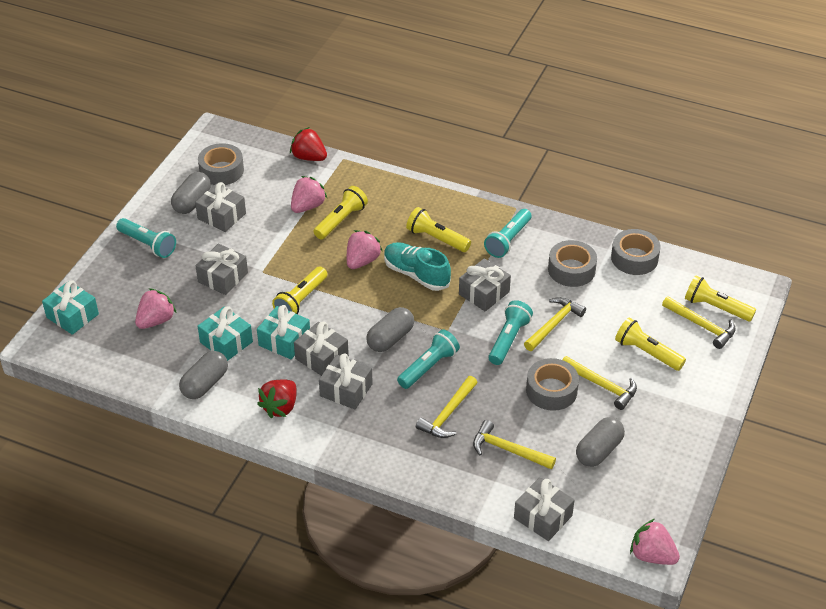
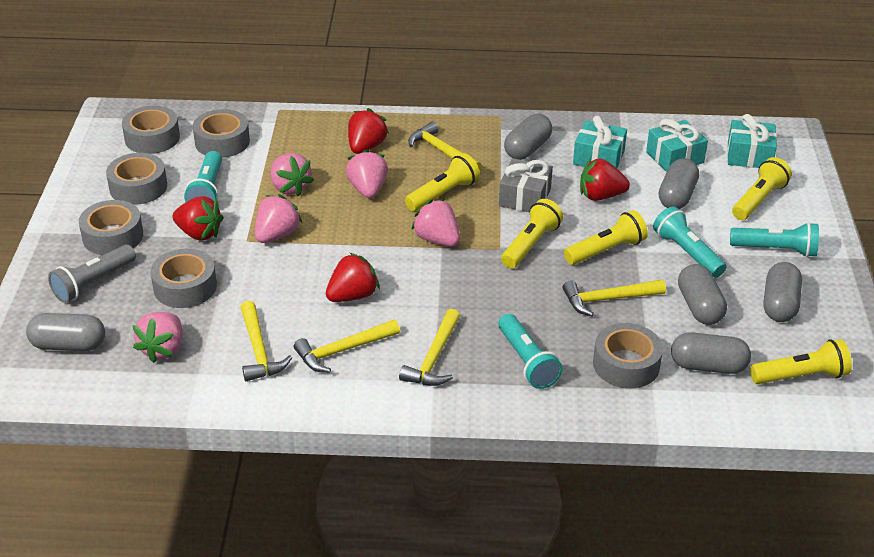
grey capsule: [171,172,211,214] [179,351,228,399] [366,307,414,352] [576,417,625,467] = 4 -> [26,313,105,351] [504,114,552,160] [659,158,699,209] [671,332,751,374] [678,264,727,325] [764,262,802,322] = 6
grey flashlight: none = 0 -> [48,245,136,303] = 1
grey gift: [195,182,246,232] [196,243,248,295] [294,322,349,376] [319,353,373,410] [459,259,511,311] [514,477,575,541] = 6 -> [499,158,553,212] = 1
grey tape: [198,143,244,185] [526,358,579,411] [548,240,597,287] [611,229,661,275] = 4 -> [79,200,143,255] [106,153,167,205] [122,106,180,154] [150,249,217,308] [193,109,250,158] [593,323,663,388] = 6
pink strawberry: [135,288,177,329] [291,176,328,213] [347,230,382,269] [630,519,680,565] = 4 -> [132,312,182,363] [255,194,302,243] [271,153,314,196] [346,149,388,198] [411,199,460,247] = 5
red strawberry: [257,379,297,418] [290,127,327,161] = 2 -> [172,196,224,241] [326,253,380,302] [348,108,389,154] [580,158,630,201] = 4
turquoise shoe: [384,242,451,291] = 1 -> none = 0

